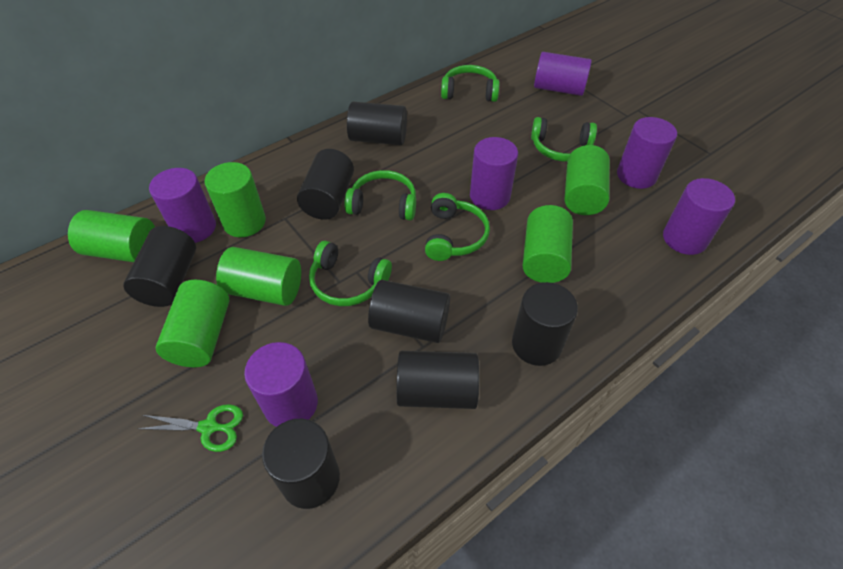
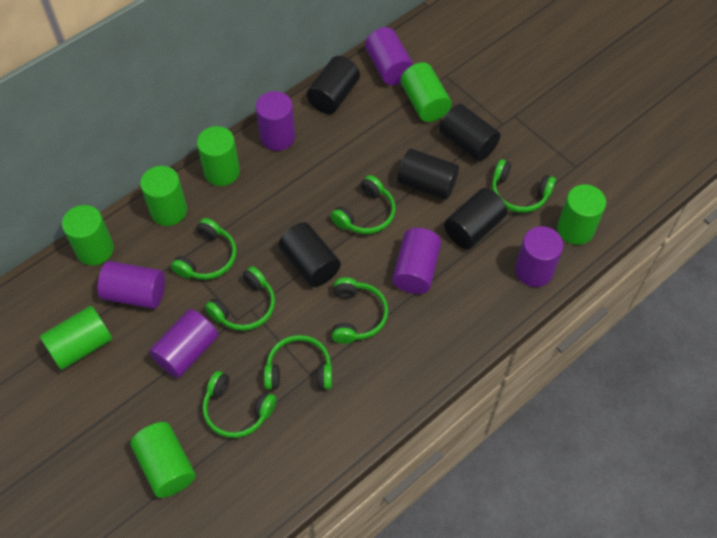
black cylinder: [123,226,196,307] [262,419,340,509] [297,149,354,220] [347,102,407,145] [368,280,450,343] [396,351,479,409] [512,282,578,366] = 7 -> [278,222,341,287] [307,56,360,114] [397,149,459,200] [439,104,500,162] [444,188,507,249] = 5
green cylinder: [68,210,155,262] [156,280,230,367] [205,162,266,237] [216,247,301,306] [523,205,573,283] [565,145,610,215] = 6 -> [40,306,112,370] [62,205,114,266] [130,422,196,498] [140,166,187,226] [197,126,240,186] [401,62,452,122] [557,184,606,245] = 7
green headphones: [309,241,392,306] [344,170,416,221] [425,193,490,261] [441,65,499,102] [531,117,597,162] = 5 -> [171,218,237,280] [202,371,277,438] [205,266,275,331] [264,335,332,389] [331,175,395,234] [332,277,388,344] [492,159,556,213] = 7
green scissors: [138,404,243,452] = 1 -> none = 0

